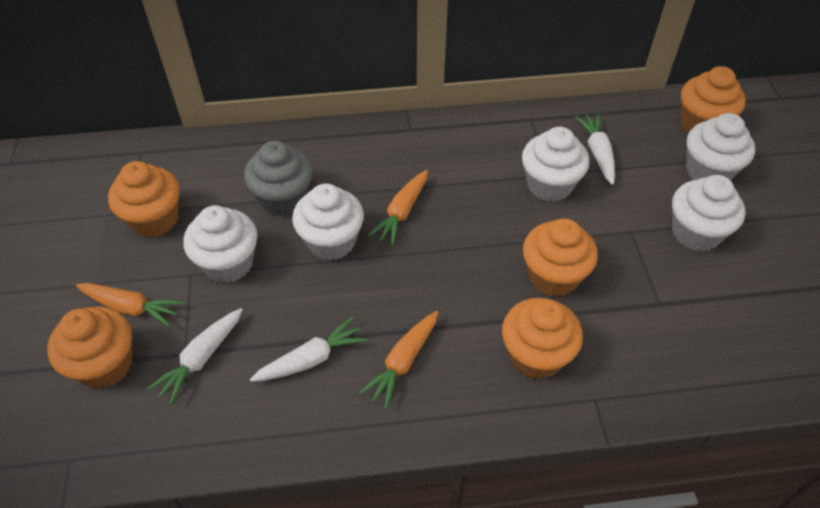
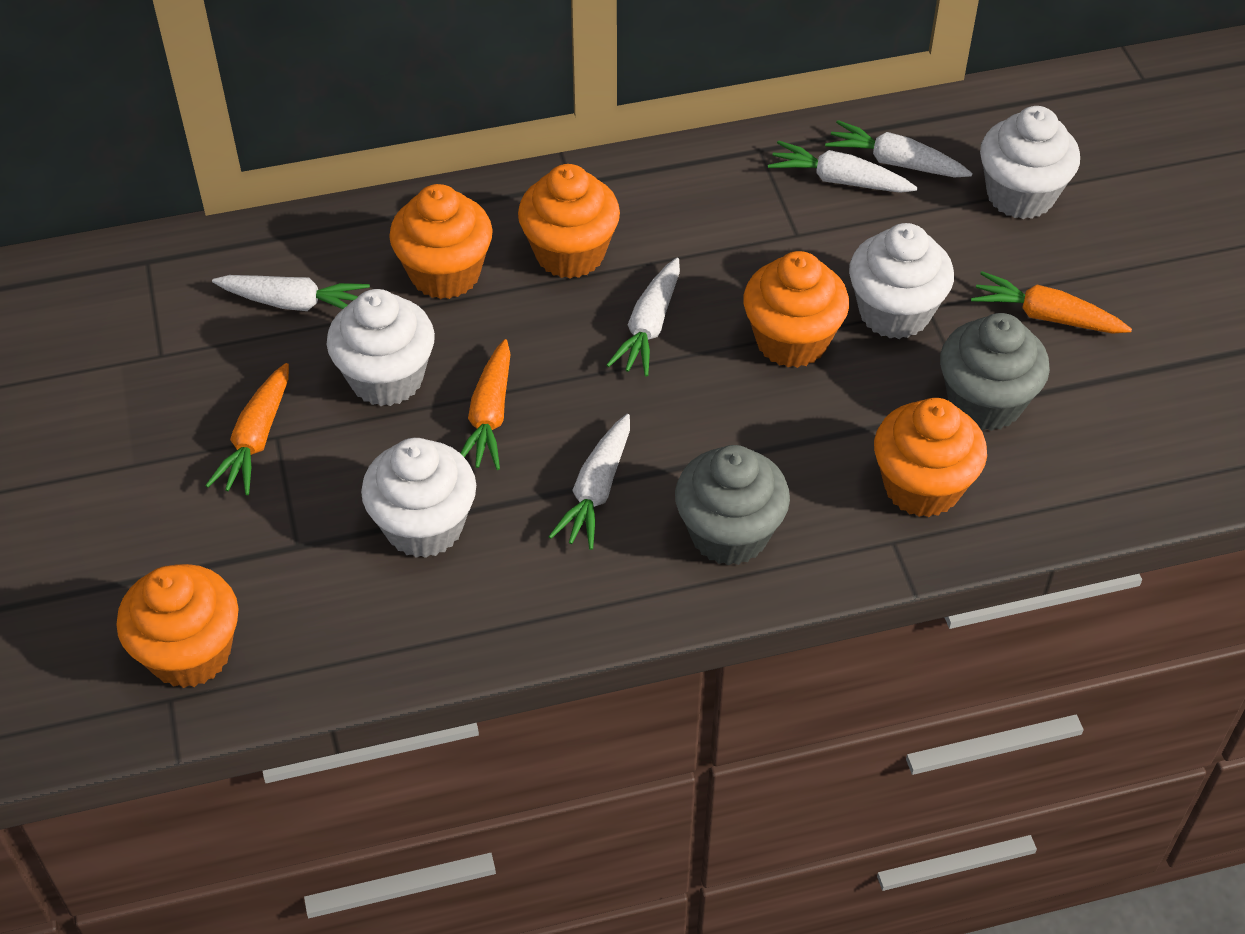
grey cupcake: [244,141,313,216] = 1 -> [675,445,790,566] [940,313,1050,431] = 2
white carrot: [147,308,243,405] [250,317,367,382] [575,114,615,185] = 3 -> [212,275,370,311] [548,414,630,550] [607,258,680,377] [768,141,918,193] [825,120,973,178] = 5
white cupcake: [183,205,257,283] [292,183,364,261] [522,127,590,202] [672,175,745,252] [686,113,755,181] = 5 -> [327,289,435,406] [361,438,476,558] [849,223,954,339] [980,106,1080,219] = 4

